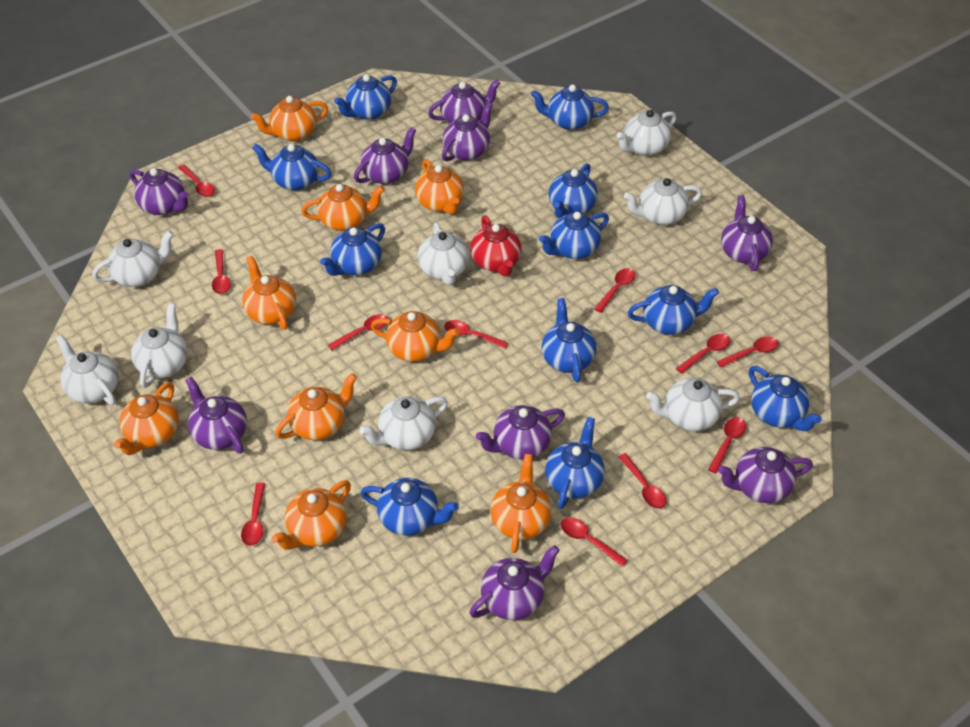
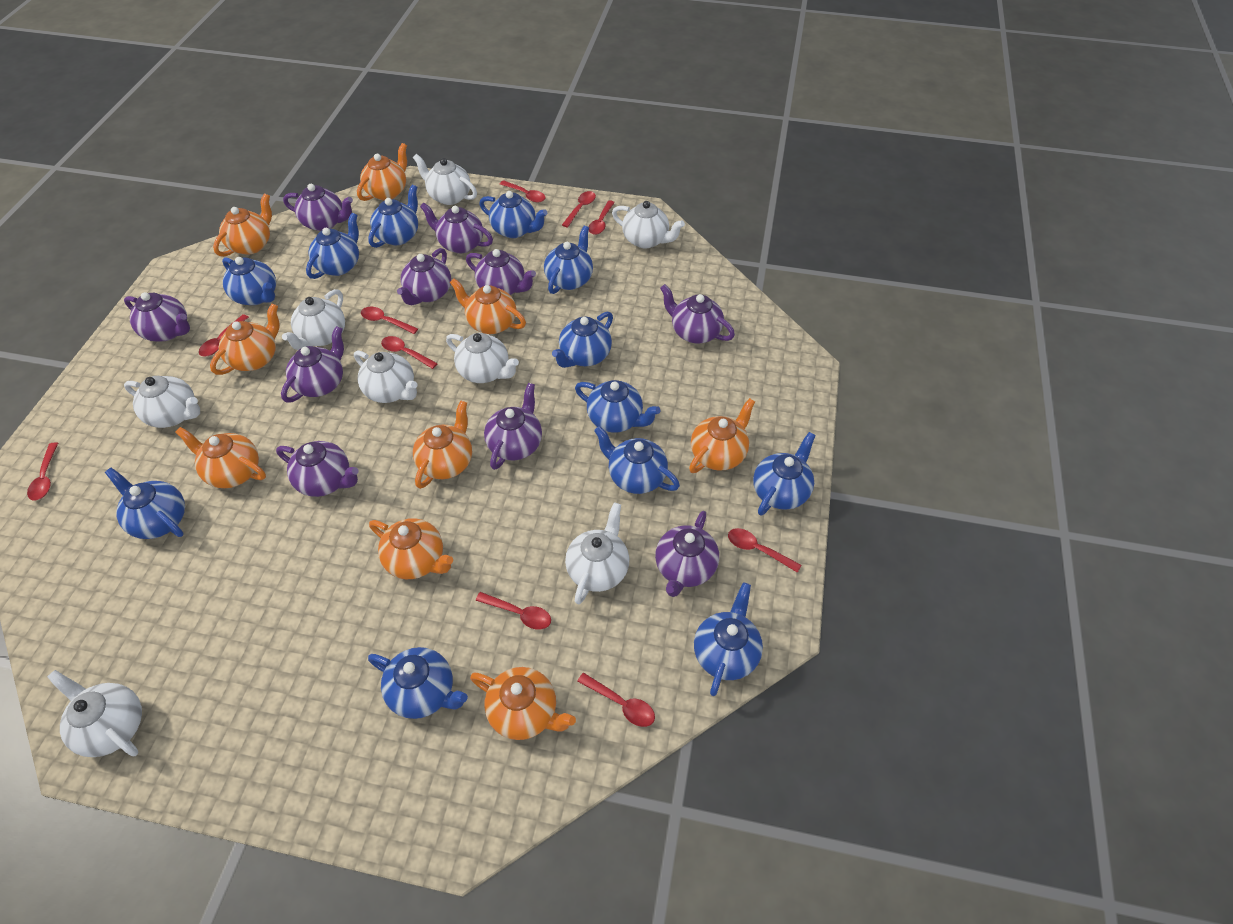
blue teapot: [252,144,331,191] [320,223,385,276] [334,74,397,120] [361,478,459,536] [531,85,609,130] [539,212,609,259] [542,298,597,382] [545,417,605,509] [549,164,598,218] [628,285,719,335] [749,366,822,431] = 11 -> [105,468,185,539] [222,257,276,305] [306,213,359,279] [368,184,418,248] [368,647,468,719] [479,191,547,238] [544,226,593,294] [552,312,613,368] [575,380,660,433] [594,426,680,494] [694,583,763,696] [753,432,816,516] = 12
purple teapot: [130,168,189,215] [185,377,247,454] [354,127,416,184] [428,79,500,123] [442,102,493,161] [469,545,560,620] [476,405,565,460] [718,447,813,503] [721,195,773,271] = 9 -> [124,292,190,342] [276,441,358,497] [281,326,344,403] [283,184,353,231] [397,248,451,305] [420,203,493,253] [466,249,536,295] [484,383,542,470] [655,511,719,597] [660,284,735,344] = 10
red spoon: [178,165,215,197] [212,249,231,294] [241,483,265,546] [328,314,388,350] [444,320,508,349] [561,517,628,567] [595,268,635,313] [619,453,666,509] [676,334,730,374] [708,417,746,473] [717,336,779,367] = 11 -> [27,442,58,501] [199,314,249,357] [361,307,418,334] [381,336,438,369] [476,592,551,630] [500,180,545,202] [562,191,596,228] [577,673,655,727] [589,200,615,235] [728,528,801,573] = 10
red teapot: [470,215,521,276] = 1 -> none = 0

